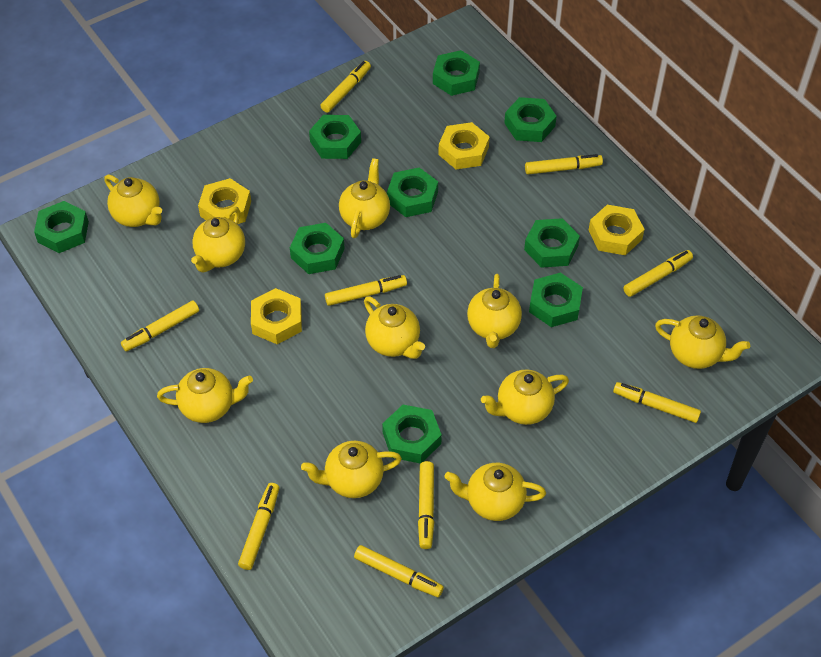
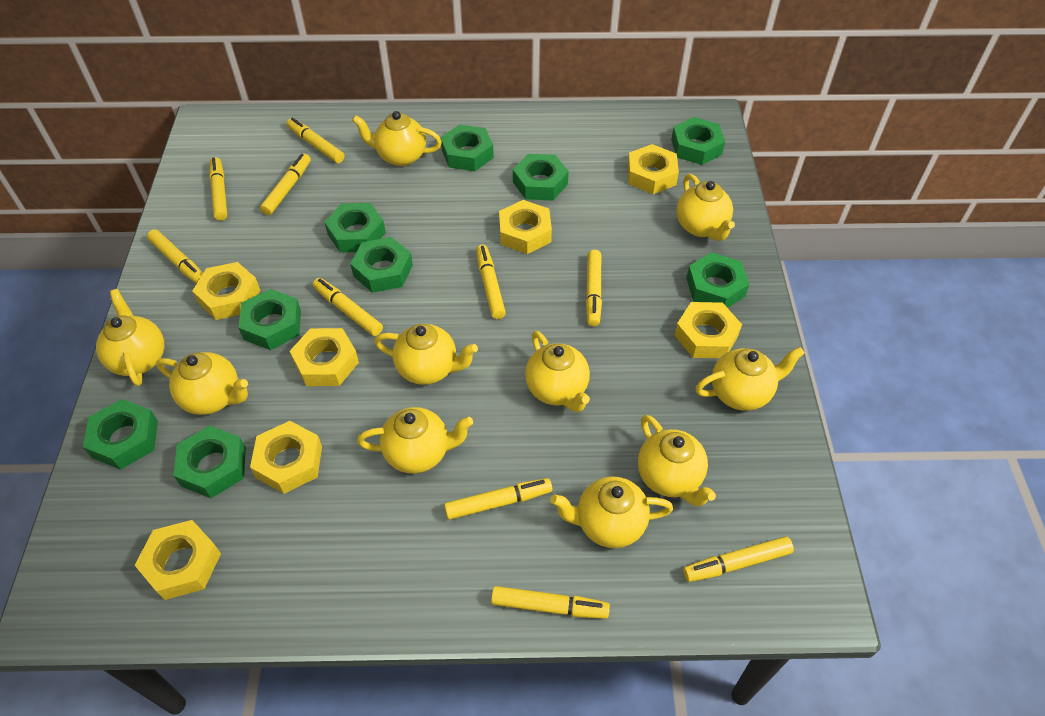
yellow marker: [121,300,199,351] [238,483,279,570] [320,61,371,113] [325,275,407,306] [354,545,444,597] [418,461,434,549] [525,154,603,175] [613,382,701,423] [623,250,693,297] = 9 -> [147,230,203,284] [209,157,228,221] [260,154,311,215] [287,118,345,163] [313,278,383,336] [444,478,552,520] [476,245,506,319] [491,586,610,619] [586,250,602,326] [683,536,794,582] = 10
yellow nut: [198,178,251,224] [251,288,302,344] [438,122,490,169] [589,205,645,255] = 4 -> [135,520,221,600] [192,262,260,320] [250,421,322,494] [290,328,359,386] [499,200,552,254] [627,144,679,194] [675,302,742,358] = 7

